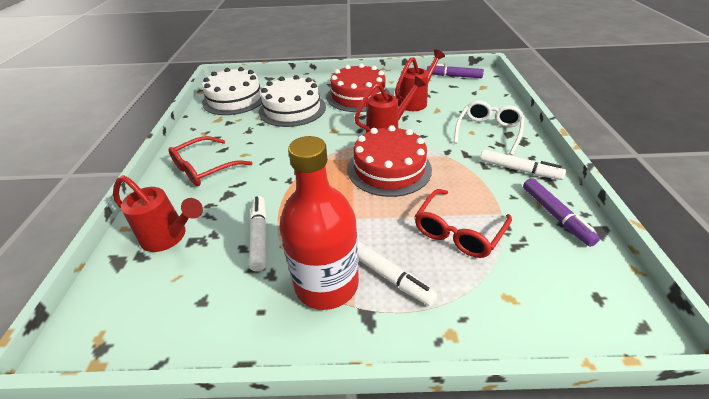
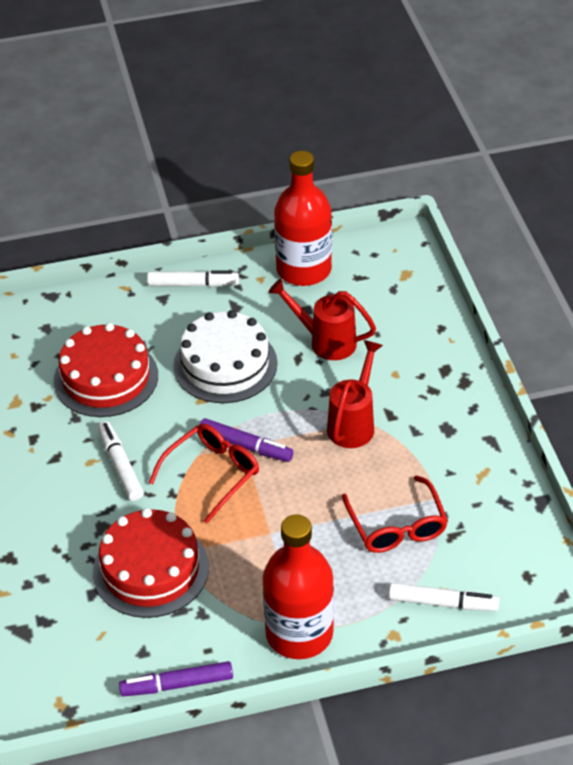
red bottle: [279,136,359,310] = 1 -> [262,514,334,659] [274,151,332,286] = 2
red watering can: [113,175,203,252] [354,76,426,133] [395,50,445,111] = 3 -> [268,278,376,360] [327,340,383,448] = 2
white cake: [202,67,262,115] [259,75,326,127] = 2 -> [173,310,278,403] = 1
white glasses: [454,101,525,155] = 1 -> none = 0

